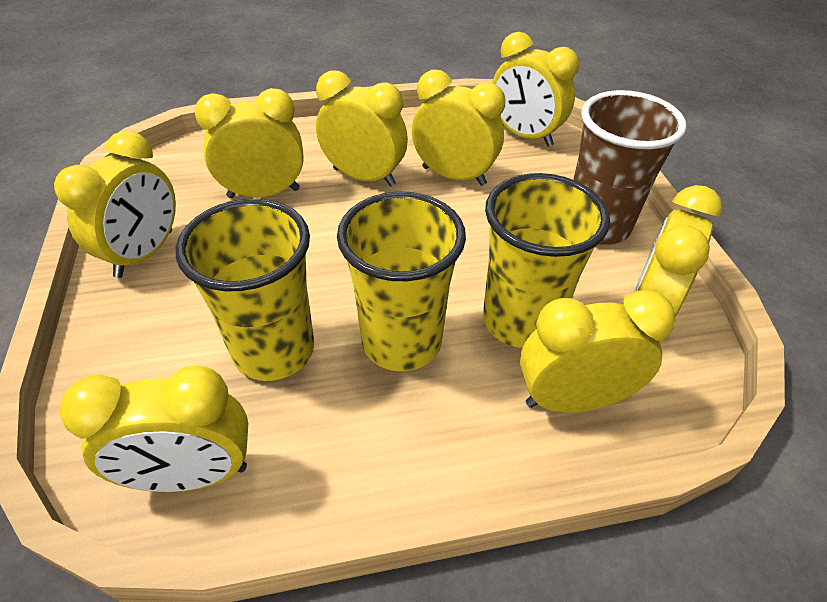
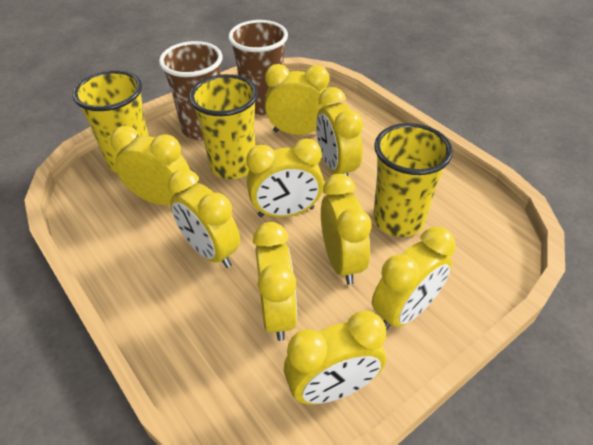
brown cup: [573,90,687,245] = 1 -> [159,41,223,140] [228,20,288,115] = 2
yellow clock: [54,131,176,278] [60,366,248,492] [195,88,304,198] [316,70,408,186] [412,70,506,186] [492,32,579,147] [520,290,675,413] [634,185,722,317] = 8 -> [111,126,190,205] [168,169,240,268] [246,138,324,217] [253,222,298,341] [265,64,330,135] [284,311,386,404] [316,87,363,176] [321,174,372,285] [372,227,456,330] = 9

